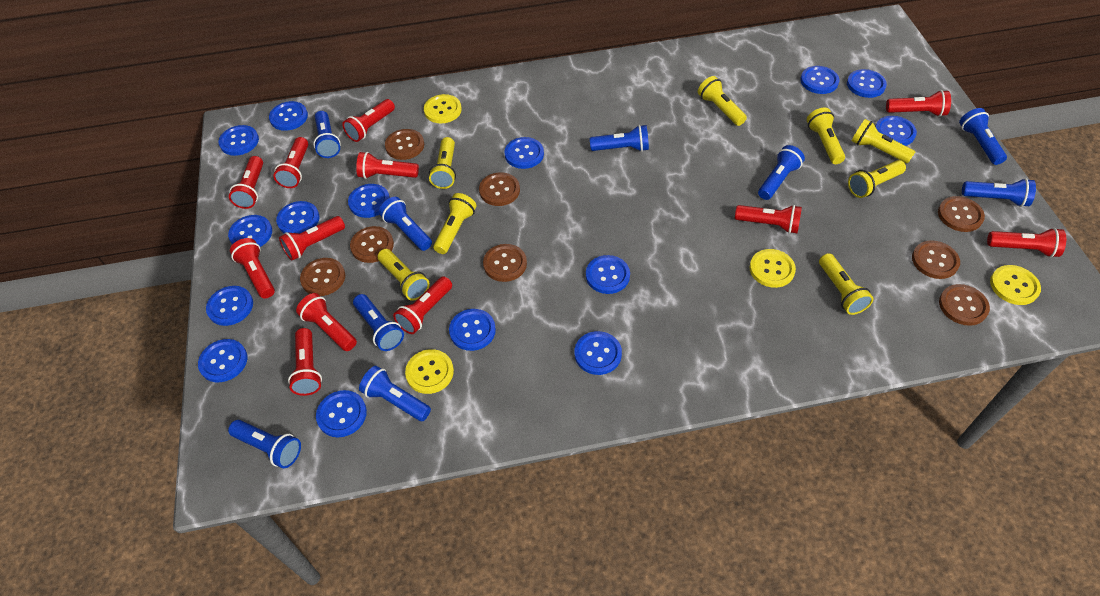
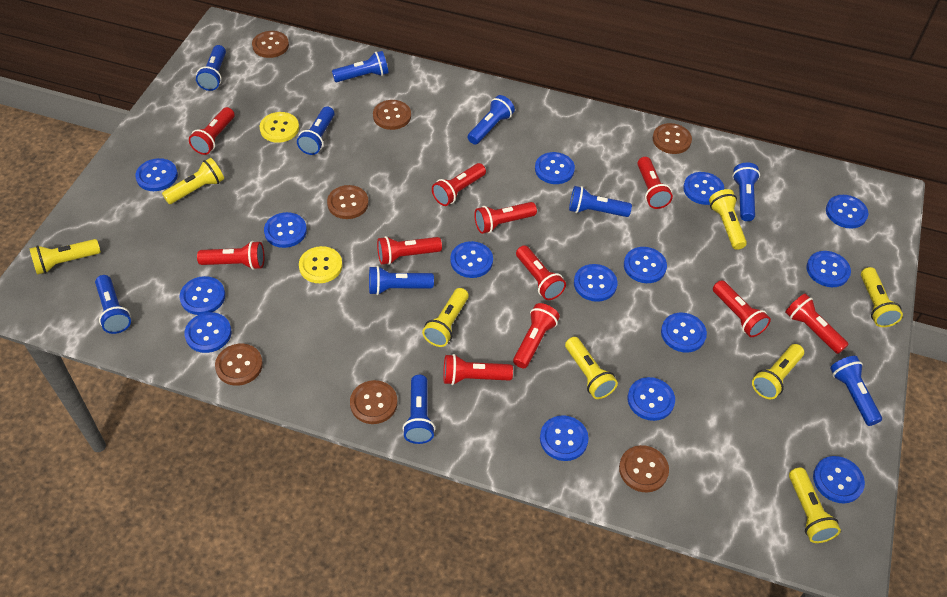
blue flashlight: [228,420,301,468] [313,111,341,158] [353,294,404,351] [359,366,431,421] [379,197,432,251] [590,125,649,152] [758,145,805,200] [959,108,1007,165] [962,178,1036,207] = 9 -> [95,275,131,334] [196,45,226,91] [297,107,334,155] [332,51,389,82] [369,266,434,295] [403,375,435,444] [468,95,515,145] [569,186,632,217] [732,163,760,221] [830,356,882,426] = 10
brown button: [300,258,345,296] [350,226,394,263] [385,129,424,160] [479,172,520,206] [483,244,527,282] [912,240,960,279] [938,196,985,232] [939,284,990,326] = 8 -> [215,344,263,386] [252,31,289,58] [327,185,369,219] [350,380,398,424] [373,100,411,130] [619,445,669,493] [653,123,692,154] = 7
red flashlight: [229,156,263,209] [230,238,275,298] [273,137,308,188] [279,216,345,261] [288,328,322,396] [296,293,357,351] [342,99,395,142] [356,152,419,179] [393,276,452,334] [735,205,802,234] [886,90,951,117] [987,228,1066,258] = 12 -> [189,107,235,155] [197,241,265,270] [377,236,442,265] [432,163,486,206] [443,354,513,385] [474,202,537,234] [513,303,560,368] [516,245,566,300] [637,157,673,209] [713,280,771,337] [785,293,849,354] = 11
yellow button: [405,349,454,394] [424,94,462,124] [750,249,796,288] [990,265,1041,305] = 4 -> [260,112,299,143] [299,246,343,283] = 2

